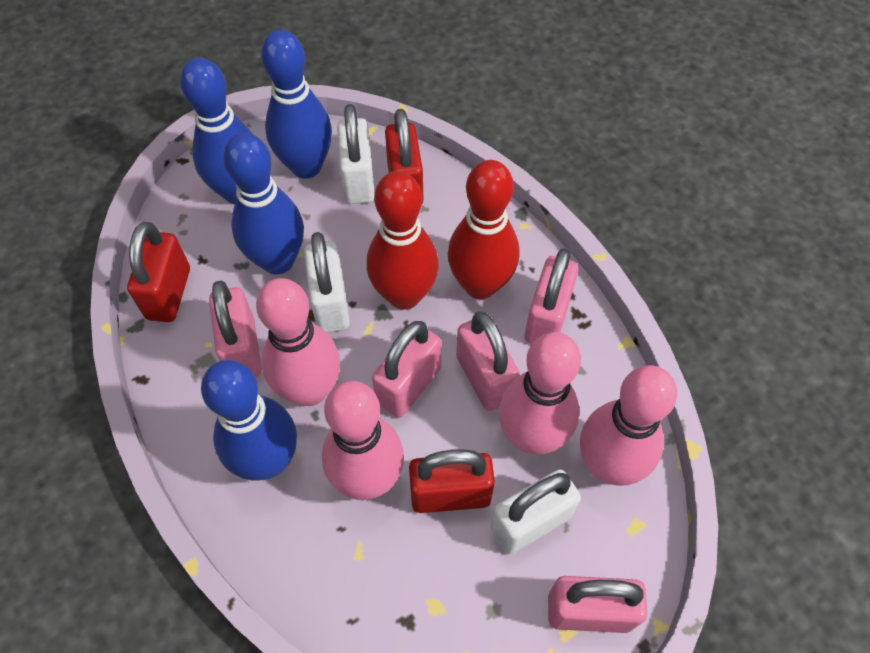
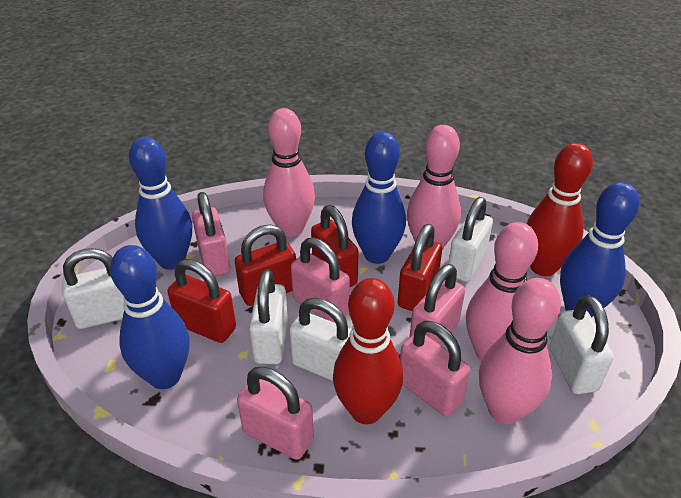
red padlock: [127,222,190,322] [385,109,423,204] [409,449,495,513] = 3 -> [168,259,236,343] [235,225,296,306] [311,205,359,287] [398,224,442,311] = 4
white padlock: [304,232,350,333] [337,104,375,204] [490,469,581,554] = 3 -> [62,248,124,329] [249,269,288,364] [289,298,352,381] [448,197,493,282] [549,295,614,394] = 5

